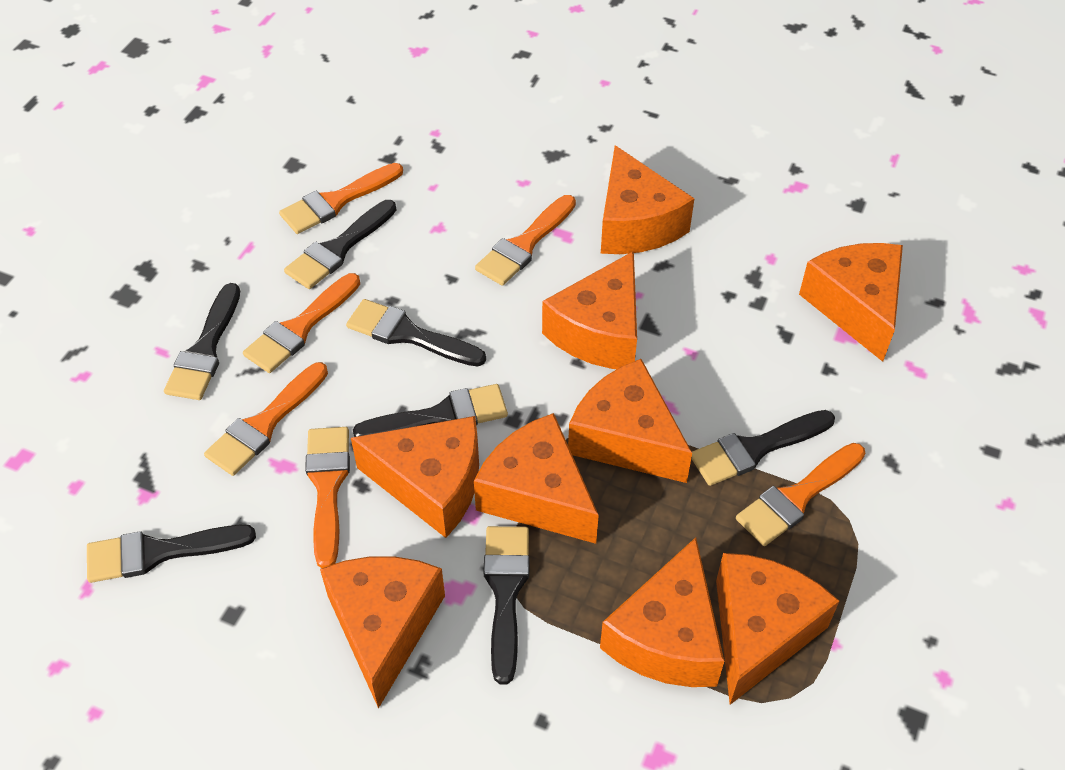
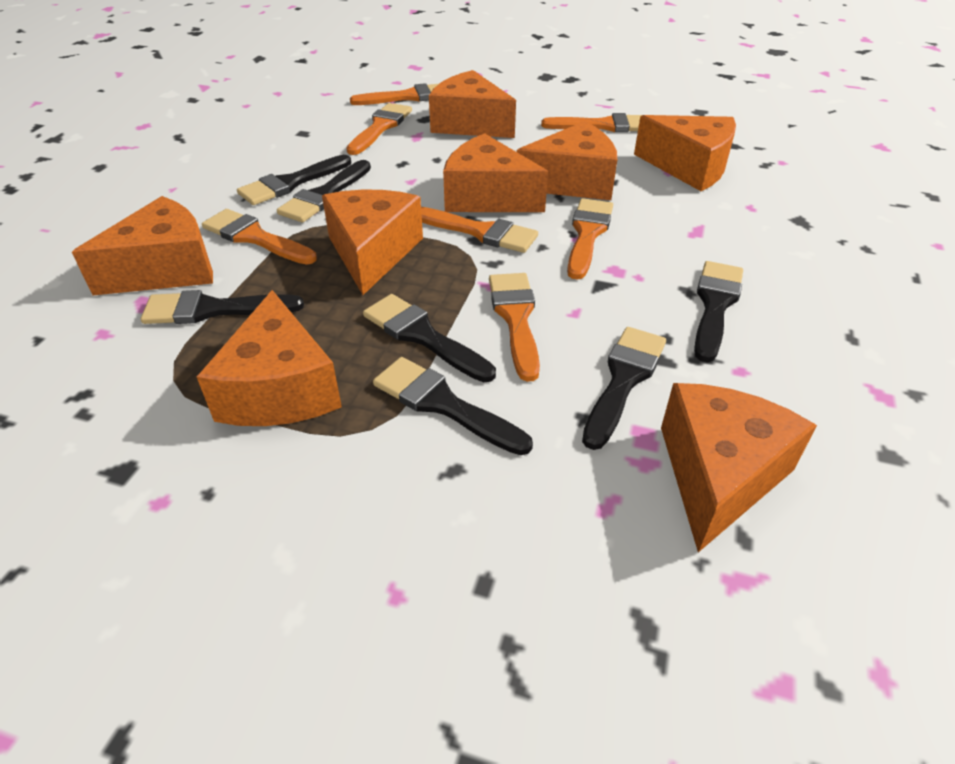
orange brush: [204,362,328,476] [243,273,360,373] [279,163,403,234] [305,427,350,568] [475,195,576,286] [736,443,866,546] = 6 -> [202,209,317,265] [346,103,412,155] [350,83,438,105] [421,207,538,253] [489,273,540,382] [541,113,642,132] [567,198,613,280] = 7
orange cheese: [320,556,445,709] [351,416,479,538] [474,413,599,544] [542,251,637,369] [568,359,692,483] [600,537,724,687] [601,145,695,254] [716,553,839,705] [799,243,903,362] = 9 -> [72,196,213,295] [197,290,342,426] [322,190,423,295] [429,70,516,138] [443,133,548,212] [516,121,617,200] [634,115,736,191] [661,383,817,552] = 8

